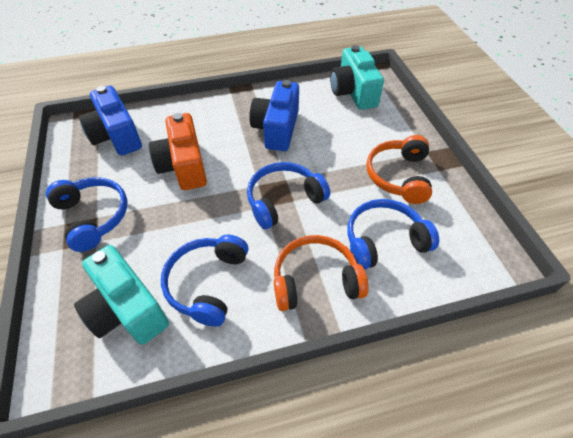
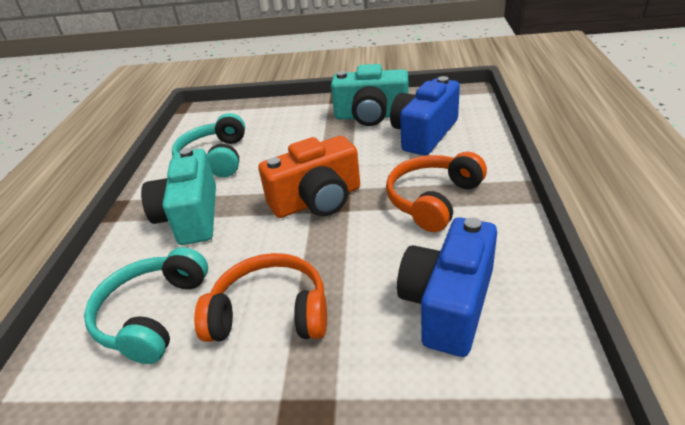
blue headphones: [46,177,127,252] [161,235,248,327] [247,162,330,229] [347,199,439,270] = 4 -> none = 0
turquoise headphones: none = 0 -> [84,247,208,364] [172,113,245,177] = 2

